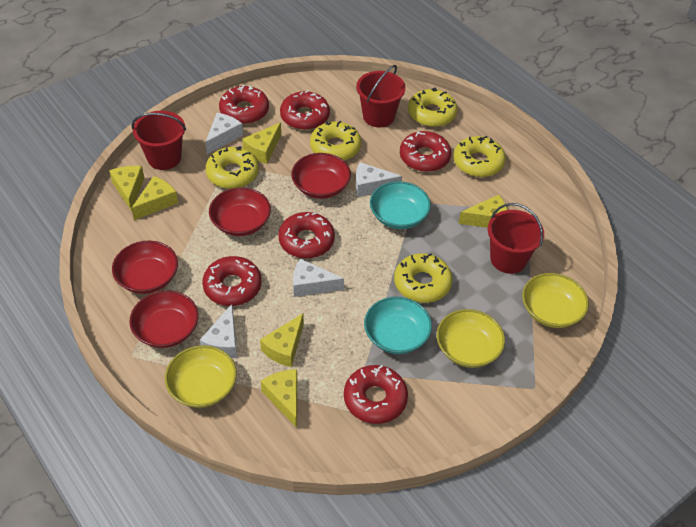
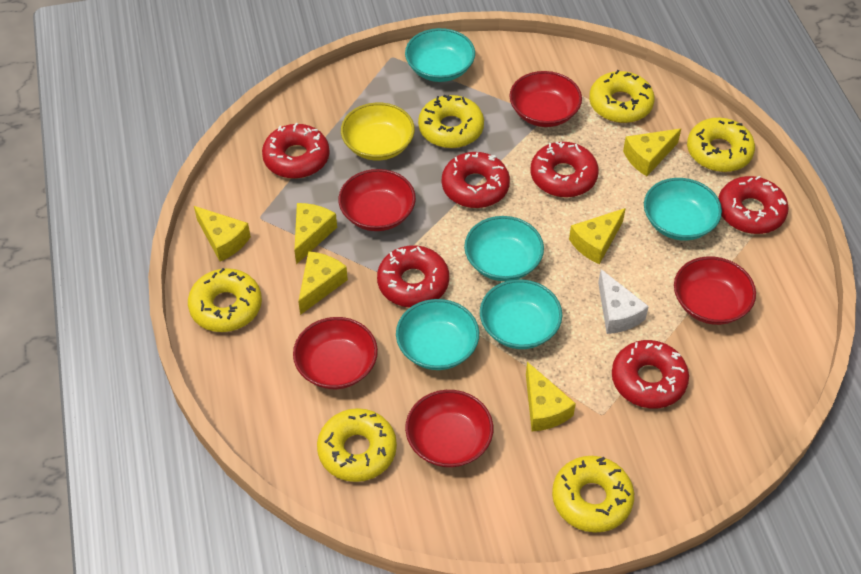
red bowl: [112,241,178,294] [129,290,199,348] [209,187,271,236] [291,153,351,199] = 4 -> [293,317,378,389] [338,169,416,231] [405,390,493,467] [509,71,582,127] [674,256,756,325] = 5
red bucket: [132,111,186,170] [356,65,406,127] [488,203,544,274] = 3 -> none = 0
turquoise bowl: [364,297,432,354] [370,181,431,229] = 2 -> [396,299,479,370] [405,28,475,82] [464,216,544,281] [480,279,562,349] [644,178,722,240] = 5
white cheese: [200,304,237,358] [205,113,243,154] [293,258,344,297] [355,162,402,197] = 4 -> [598,269,649,334] = 1
yellow bowl: [165,345,237,408] [437,309,505,368] [522,273,589,328] = 3 -> [341,103,415,161] = 1
yellow donut: [206,146,259,189] [310,121,361,161] [394,253,453,303] [408,88,458,127] [453,136,506,177] = 5 -> [188,268,262,332] [317,408,397,482] [418,95,484,148] [552,456,634,533] [589,70,655,123] [687,118,755,172] = 6

